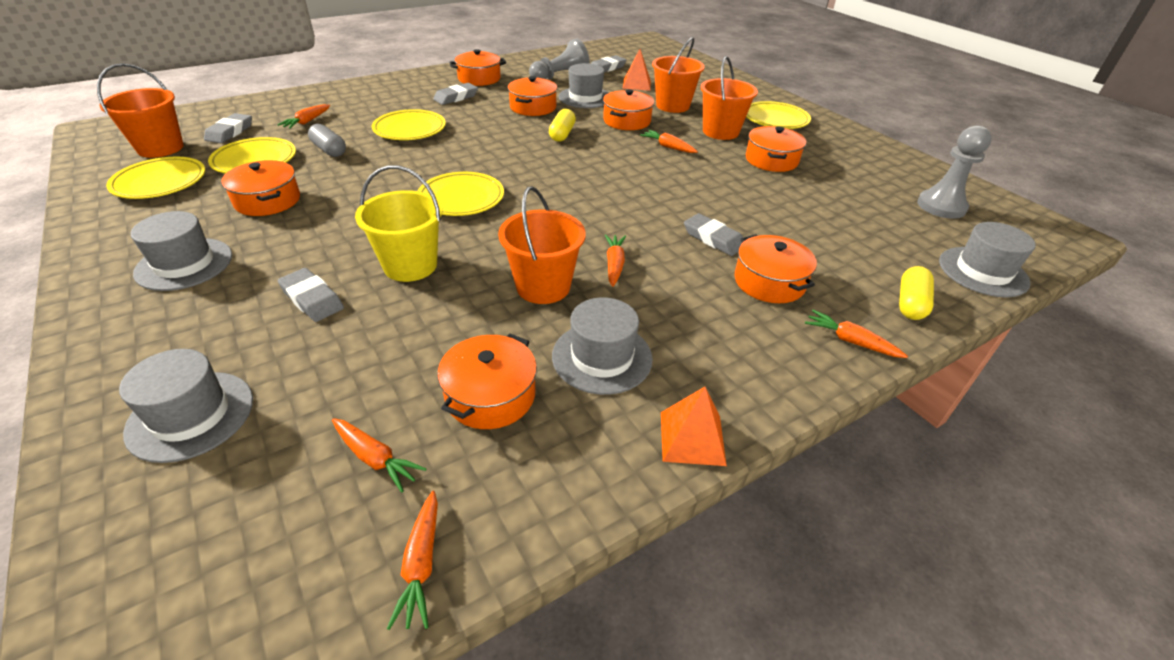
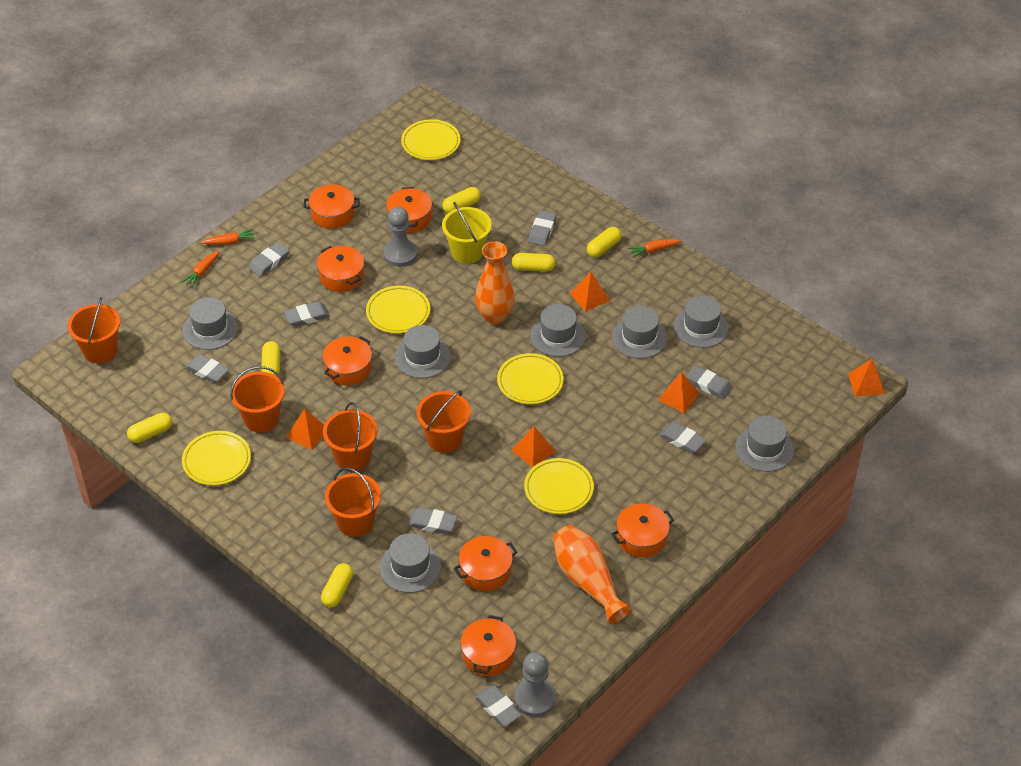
grey capsule: [308,124,346,157] = 1 -> none = 0
grey eraser: [204,113,252,143] [278,268,344,322] [433,83,478,105] [591,55,627,72] [684,213,743,256] = 5 -> [185,354,229,383] [248,242,289,277] [284,302,330,327] [408,507,458,534] [475,685,522,727] [528,210,557,246] [659,422,707,453] [686,365,732,399] = 8
grey hat: [119,349,253,463] [131,211,232,291] [552,297,653,395] [559,63,609,108] [939,222,1036,297] = 5 -> [183,297,238,350] [380,533,441,593] [395,325,451,378] [530,304,586,357] [612,306,667,359] [673,295,729,348] [736,416,794,472] = 7
orange bucket: [97,63,184,158] [498,186,586,304] [652,37,705,113] [700,56,758,140] = 4 -> [68,297,120,363] [230,366,284,433] [323,402,378,471] [325,467,381,537] [417,390,471,453] = 5
orange carrot: [277,104,330,129] [332,418,426,493] [387,491,438,630] [605,235,626,287] [640,130,698,153] [805,310,908,358] = 6 -> [181,250,220,287] [201,229,256,245] [628,239,681,257] = 3
orange pyramid: [622,49,651,91] [661,387,727,466] = 2 -> [286,408,324,450] [512,426,555,468] [570,272,610,312] [658,372,700,413] [848,359,885,397] = 5
orange vase: none = 0 -> [475,241,515,325] [553,525,632,624] = 2
yellow capsule: [549,109,576,142] [899,266,934,320] = 2 -> [127,413,172,443] [261,341,280,377] [321,563,353,607] [442,187,481,213] [512,253,556,271] [587,227,621,257] = 6

